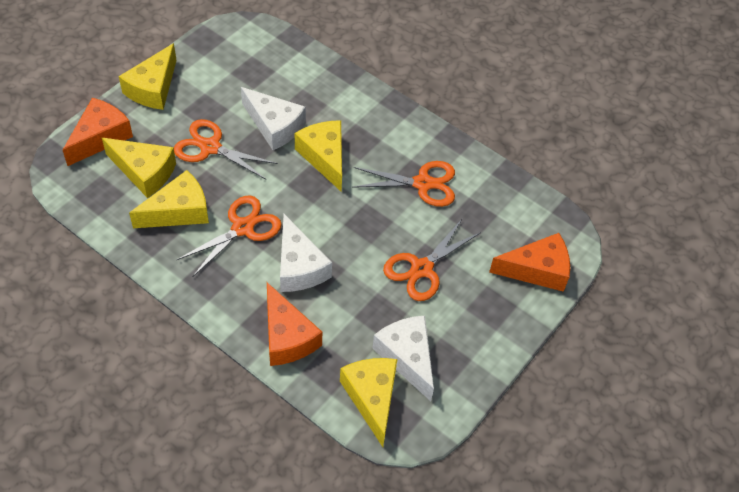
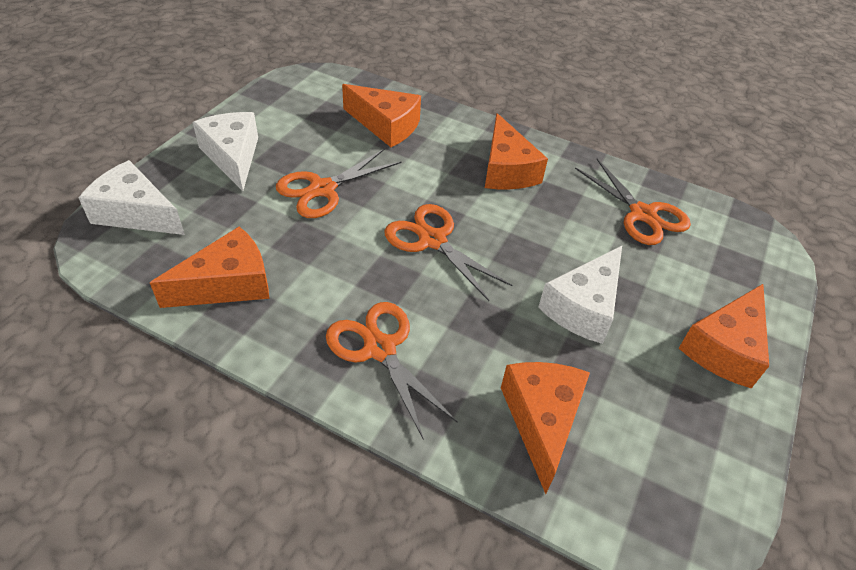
orange cheese: [63,98,133,166] [267,283,322,366] [489,233,570,292] = 3 -> [150,227,269,308] [342,84,421,147] [485,113,548,189] [501,362,590,494] [679,284,769,388] = 5
yellow cheese: [102,138,176,198] [119,43,177,110] [129,170,209,228] [295,120,342,192] [340,358,397,447] = 5 -> none = 0

